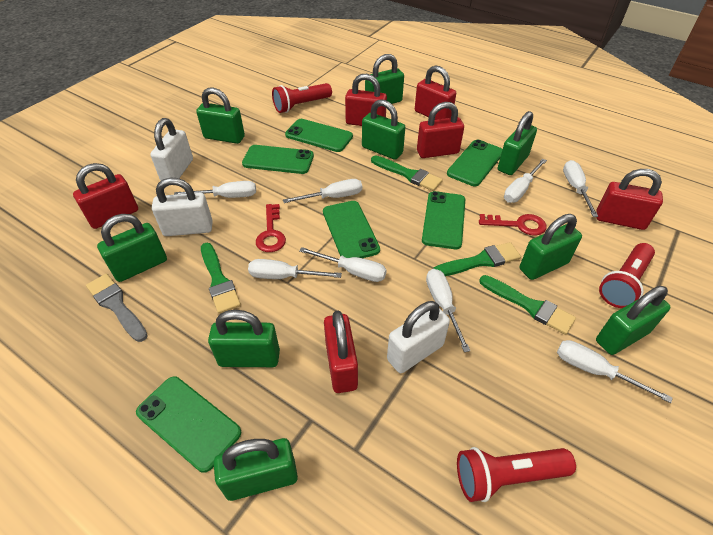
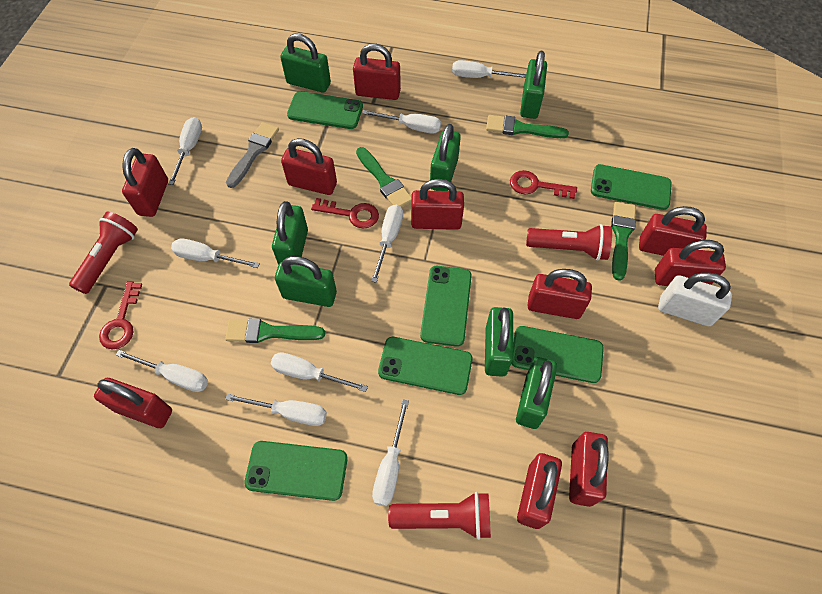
green padlock: [97,214,167,282] [196,87,245,144] [208,310,280,367] [214,438,298,501] [362,99,405,160] [365,54,404,104] [498,111,537,175] [520,214,582,280] [596,286,671,355] = 9 -> [272,201,308,265] [275,256,337,307] [280,33,331,93] [430,124,461,191] [485,307,513,377] [516,357,557,429] [520,51,547,119] = 7
red key: [256,204,286,252] [479,214,546,236] = 2 -> [99,281,142,349] [311,198,379,229] [510,170,577,199] = 3
red padlock: [73,163,138,229] [324,311,358,393] [345,74,387,126] [415,65,456,120] [417,102,464,158] [596,169,663,230] = 6 -> [94,378,172,428] [122,148,168,217] [281,138,337,195] [353,43,401,100] [411,179,464,230] [517,453,562,529] [527,269,592,319] [569,432,609,507] [639,206,707,256] [655,240,726,286] = 10
white padlock: [150,118,193,181] [152,178,213,236] [387,301,450,373] = 3 -> [658,272,732,326] = 1
white screwdriver: [174,181,256,198] [248,259,342,279] [283,179,362,203] [299,247,387,282] [426,269,470,352] [504,159,547,203] [557,340,673,403] [563,160,598,217] = 8 -> [116,350,208,392] [168,117,202,185] [171,238,260,268] [225,394,327,426] [271,352,368,392] [362,110,441,133] [371,205,403,283] [372,400,409,506] [452,60,526,78] = 9

